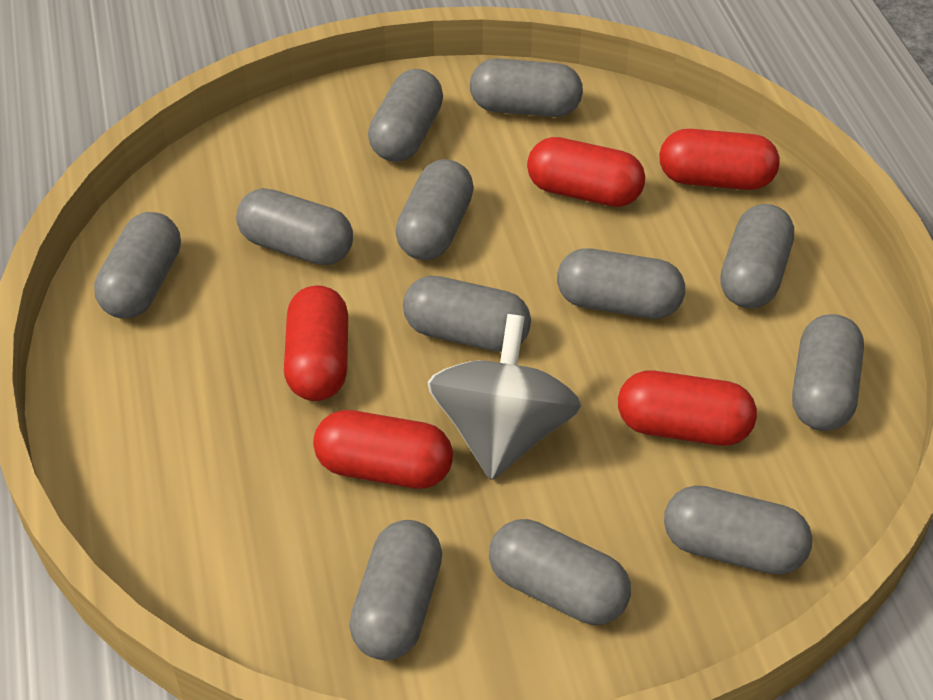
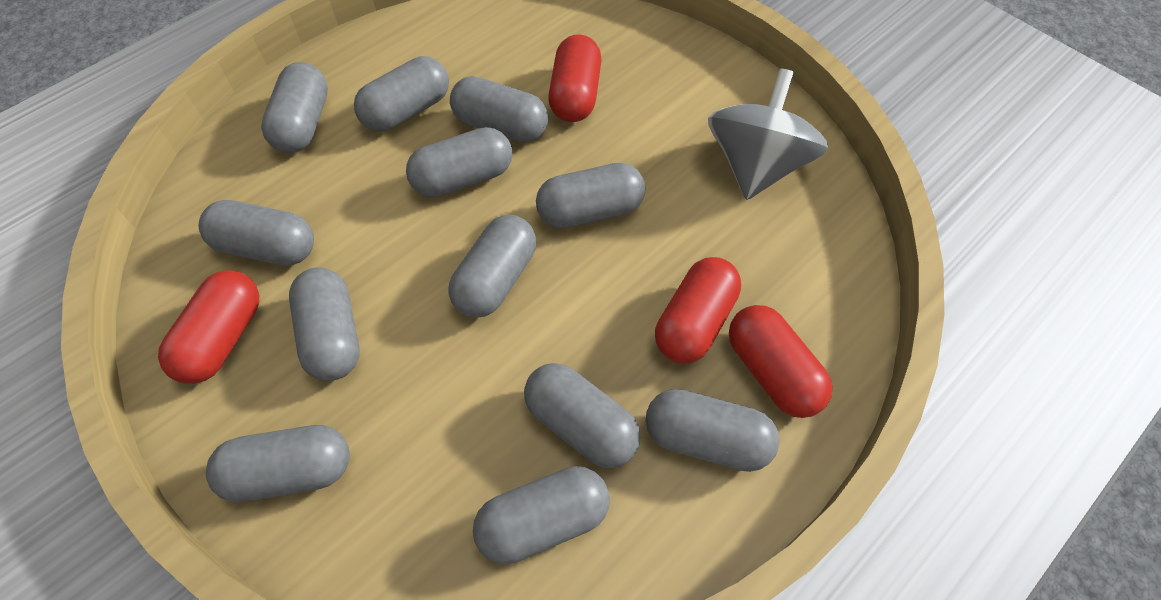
red capsule: [284,285,348,401] [313,410,453,489] [527,137,645,207] [618,371,757,446] [659,129,779,190] = 5 -> [158,270,259,384] [548,34,601,122] [655,257,741,364] [729,305,833,418] = 4

